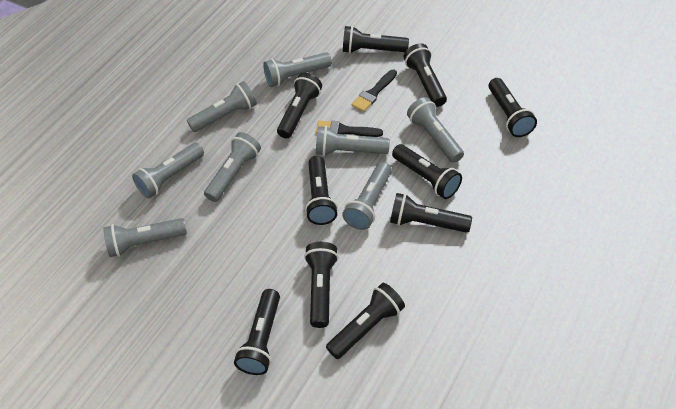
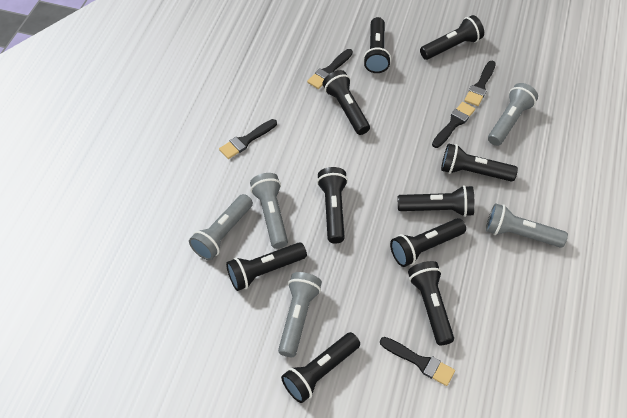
black brush: [316,121,383,137] [352,70,397,112] = 2 -> [219,119,277,159] [307,49,353,89] [380,337,455,386] [432,102,475,148] [464,61,496,106] = 5
grey flashlight: [103,218,187,257] [132,143,204,198] [187,81,257,132] [204,132,261,202] [263,52,332,87] [316,126,390,156] [342,162,392,230] [407,97,464,163] = 8 -> [189,194,253,260] [250,173,288,249] [278,272,322,357] [486,203,568,248] [488,83,538,146] = 5

